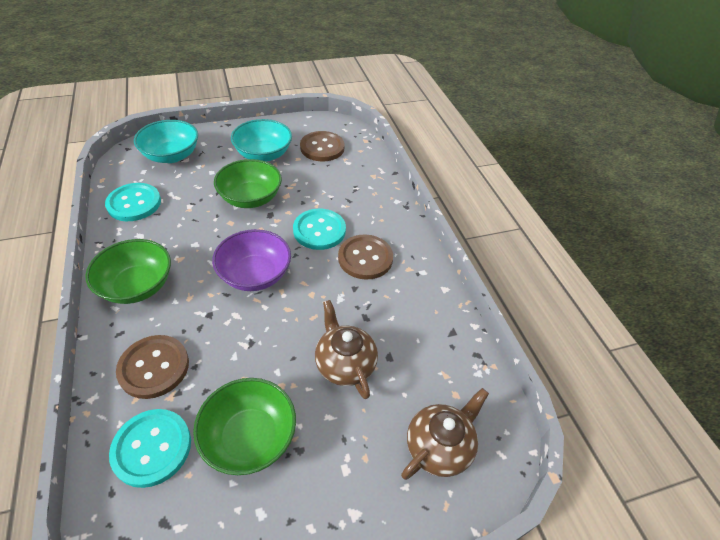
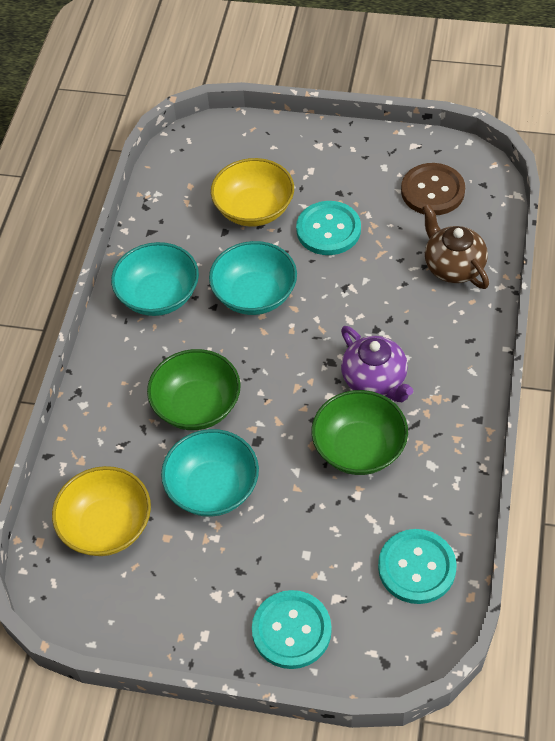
brown button: [116,335,189,399] [300,131,345,161] [338,234,393,280] = 3 -> [401,163,465,215] = 1
brown teapot: [315,300,378,399] [401,388,489,480] = 2 -> [422,204,489,289] = 1
green bowl: [85,239,171,304] [193,378,296,475] [214,159,282,208] = 3 -> [147,349,241,430] [312,390,408,475] = 2
purple bowl: [212,229,291,291] = 1 -> none = 0
purple teapot: none = 0 -> [341,326,413,402] = 1
turquoise bowl: [134,120,198,163] [231,119,292,162] = 2 -> [111,242,199,316] [161,429,259,517] [209,241,297,315] = 3
yellow bowl: none = 0 -> [52,466,151,556] [211,158,294,227] = 2

